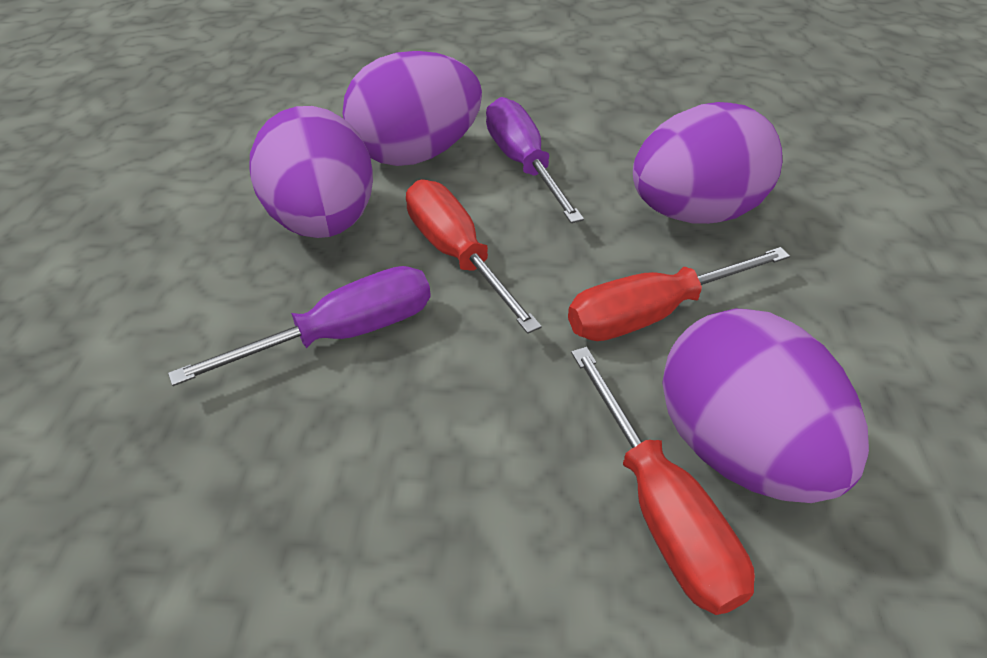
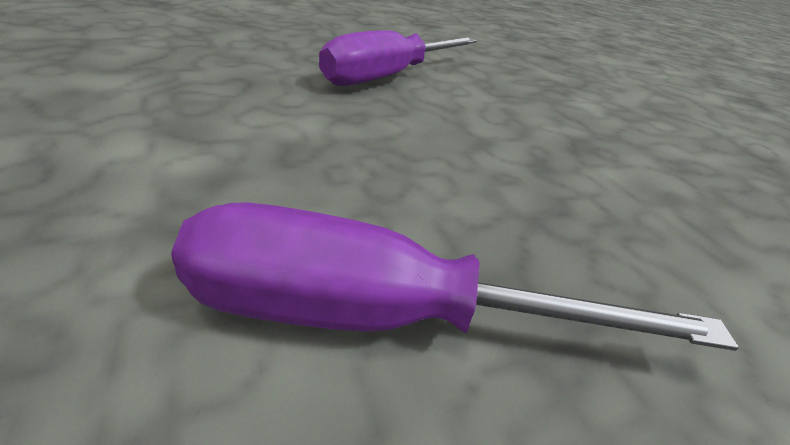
purple egg: [249,106,373,238] [342,51,482,166] [633,102,782,224] [662,309,869,503] = 4 -> none = 0
red screwdriver: [406,179,542,334] [568,247,790,341] [571,347,755,615] = 3 -> none = 0

